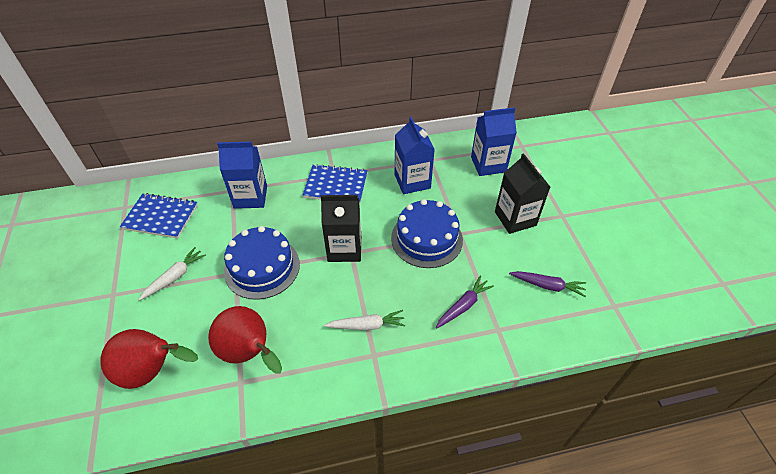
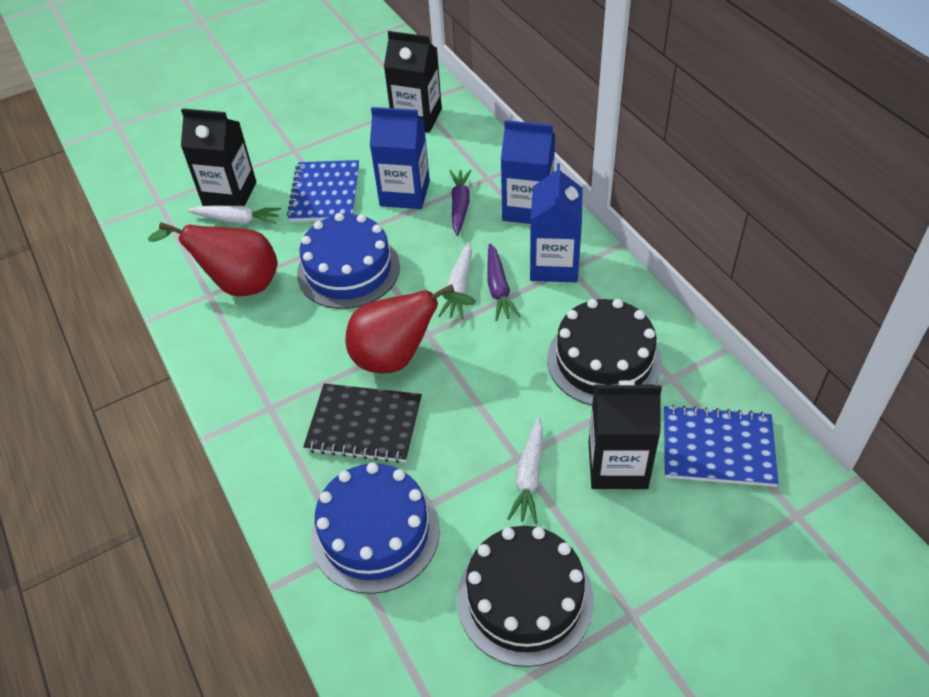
black cake: none = 0 -> [457,526,594,667] [547,299,662,405] = 2
black carton: [321,195,361,262] [495,153,550,234] = 2 -> [181,108,256,206] [384,31,442,133] [589,380,662,489] = 3
black notebook: none = 0 -> [303,384,422,463] = 1
white carrot: [138,247,206,301] [324,310,405,331] = 2 -> [187,205,281,224] [438,242,472,319] [507,417,543,524] = 3

